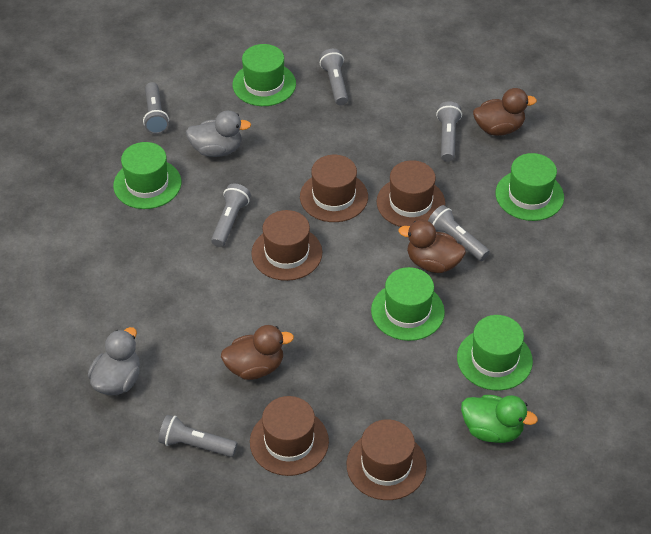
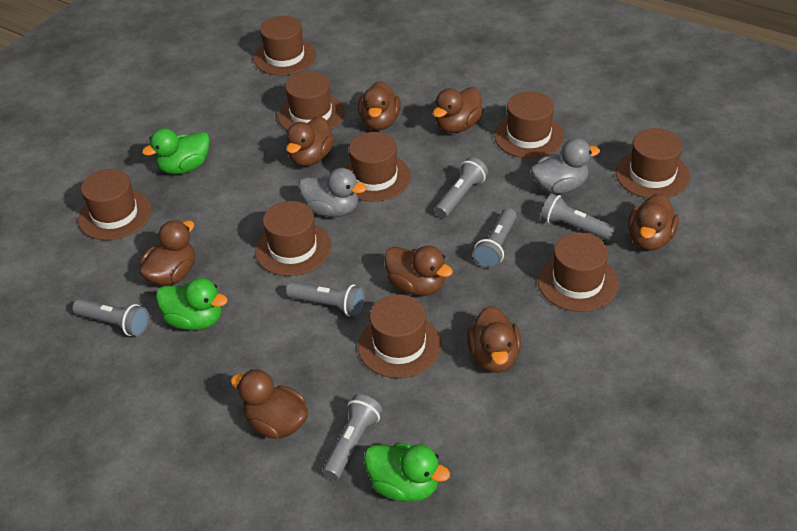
brown duck: [221,325,294,380] [398,220,466,273] [473,88,537,136] = 3 -> [139,220,195,286] [231,370,308,439] [286,116,334,167] [358,81,401,130] [384,246,453,296] [433,87,483,133] [467,306,521,373] [628,193,679,251] = 8
brown hat: [250,396,329,476] [251,210,322,281] [300,155,368,222] [347,419,427,500] [377,160,445,227] = 5 -> [78,169,152,240] [254,16,316,76] [255,201,331,276] [278,71,345,131] [344,132,411,202] [358,294,442,378] [494,91,564,159] [538,232,619,312] [616,128,690,198] = 9
green duck: [461,395,538,443] = 1 -> [142,128,210,174] [156,278,228,330] [364,443,450,502] = 3
green hat: [113,142,181,209] [233,44,296,106] [371,267,445,341] [457,315,533,391] [496,153,564,221] = 5 -> none = 0

